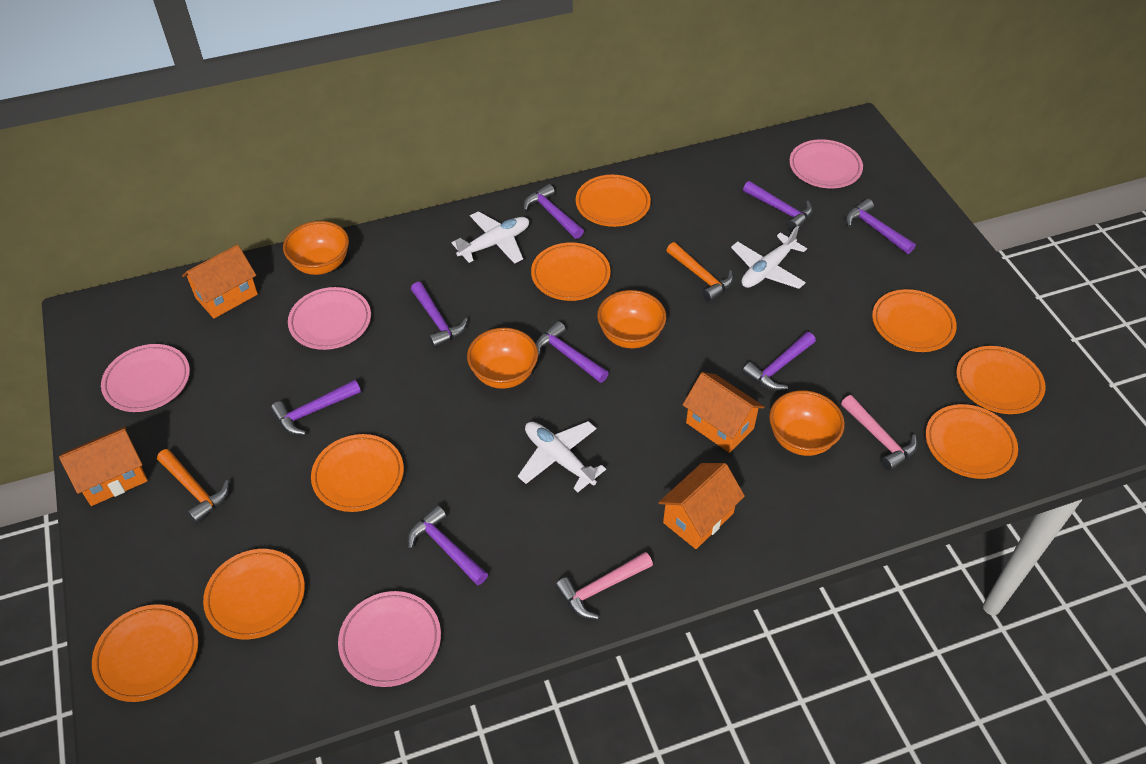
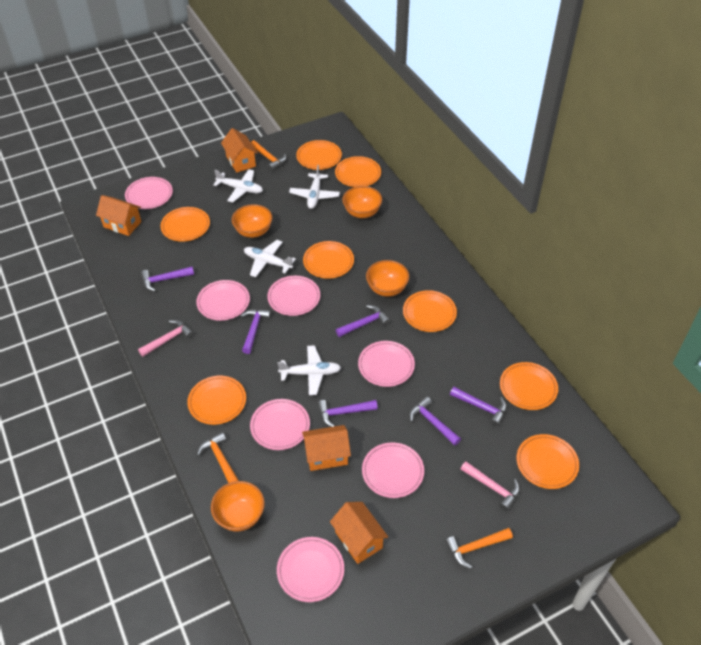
orange hammer: [157,449,229,523] [666,242,734,301] = 2 -> [197,432,239,483] [251,140,286,171] [445,528,513,569] = 3
pink plate: [101,344,190,412] [288,287,371,350] [338,591,441,687] [789,139,863,188] = 4 -> [125,177,173,209] [196,280,250,321] [250,399,310,450] [267,276,320,316] [277,537,344,602] [358,341,415,387] [362,442,424,498] = 7
purple hammer: [271,380,361,435] [408,505,488,586] [411,282,468,348] [523,184,584,239] [535,321,609,383] [742,332,816,390] [743,181,813,231] [846,199,916,254] = 8 -> [141,267,194,291] [241,309,271,354] [318,400,378,427] [336,305,390,337] [409,396,461,446] [450,387,507,426] = 6
white plane: [451,211,529,264] [518,421,606,492] [731,226,807,289] = 3 -> [213,169,263,202] [244,240,296,277] [277,345,341,395] [289,165,340,209] = 4

